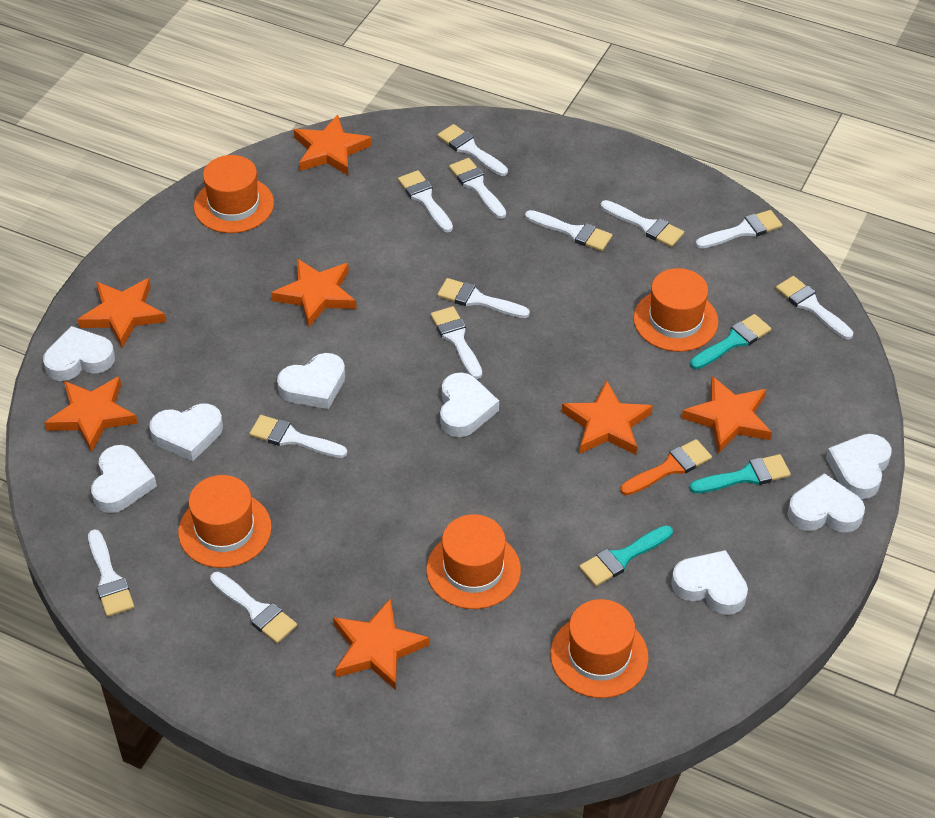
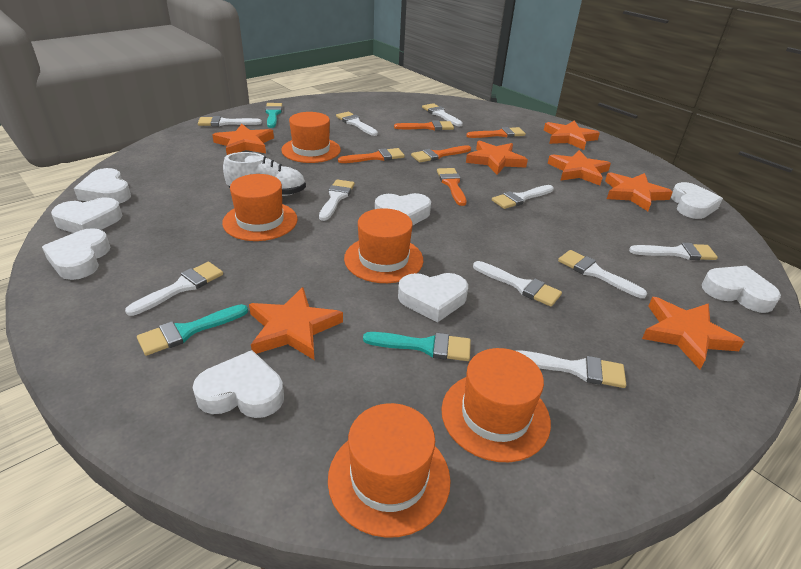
orange brush: [620,439,712,495] = 1 -> [338,148,405,163] [394,120,454,130] [411,145,471,162] [437,168,467,206] [466,127,526,138] = 5
white brush: [88,529,134,617] [210,572,297,643] [249,415,347,458] [398,170,453,232] [431,306,482,379] [437,124,508,176] [437,278,530,318] [449,158,506,219] [525,210,612,251] [600,200,684,247] [696,210,782,249] [776,276,853,339] = 12 -> [125,262,223,316] [198,116,262,126] [319,179,355,221] [336,112,378,136] [422,103,463,126] [473,261,562,307] [492,185,554,209] [517,351,626,388] [558,250,647,298] [629,243,718,260] = 10
white shoe: none = 0 -> [223,152,306,196] = 1

